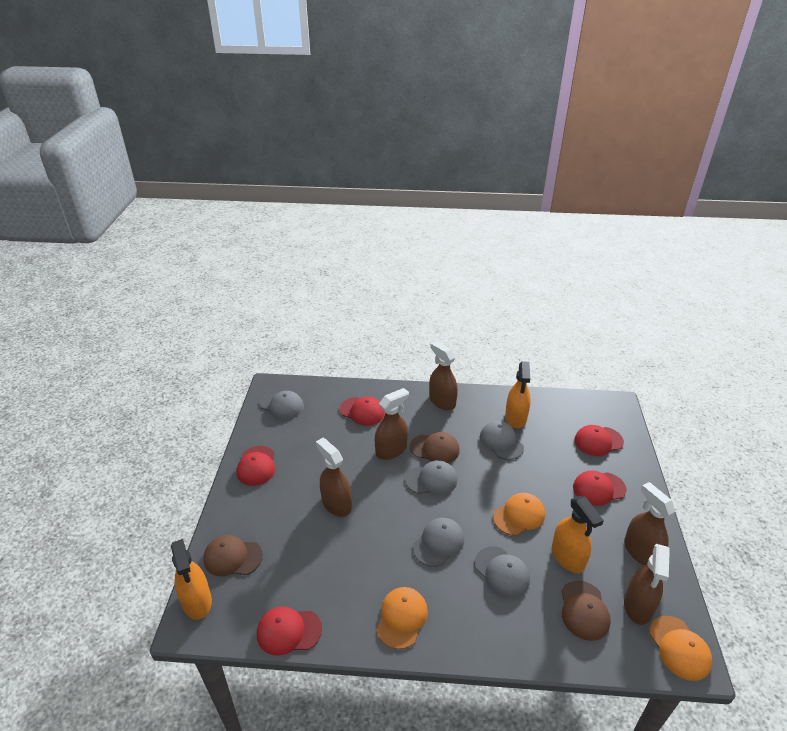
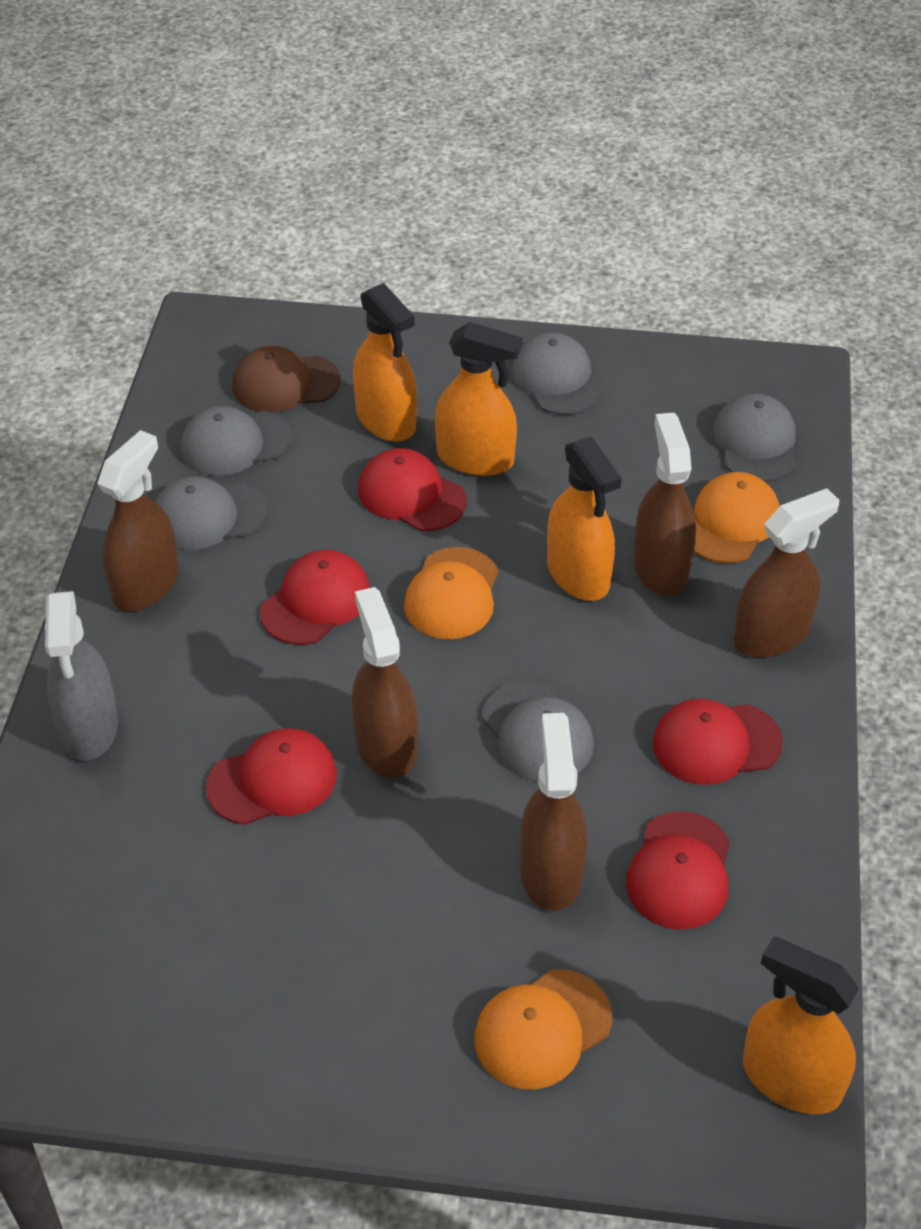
brown cap: [203,535,263,576] [410,432,460,463] [561,581,611,641] = 3 -> [232,346,341,412] = 1
grey spray bottle: none = 0 -> [45,591,118,761] = 1
orange spray bottle: [171,539,212,620] [505,361,531,428] [552,496,604,573] = 3 -> [353,283,417,442] [435,322,522,476] [547,437,622,601] [743,937,859,1114] = 4

